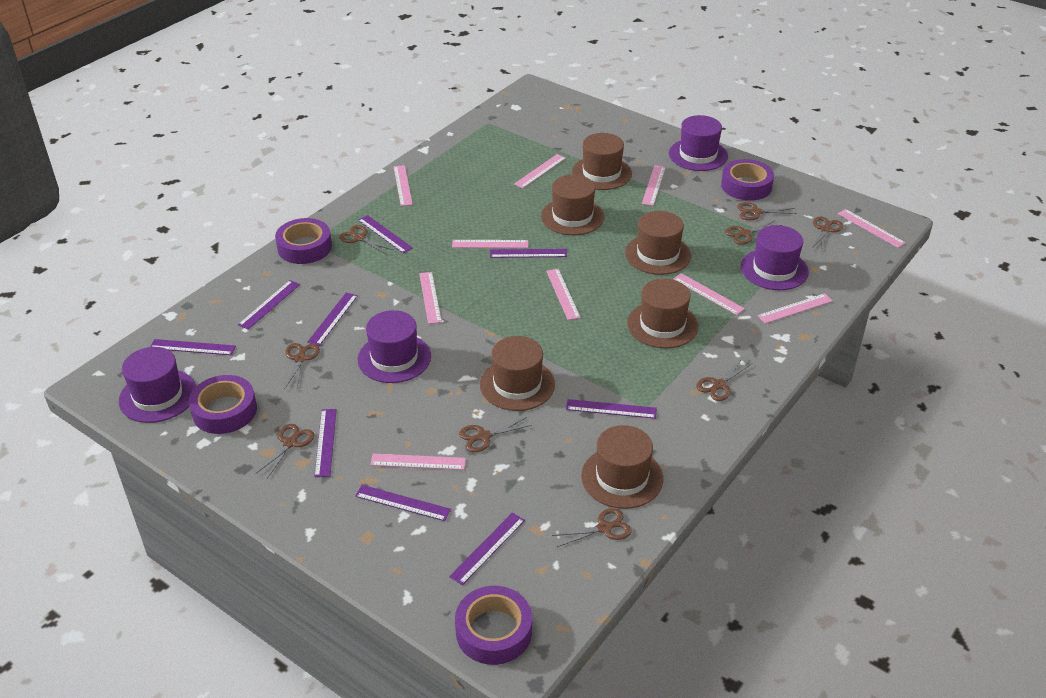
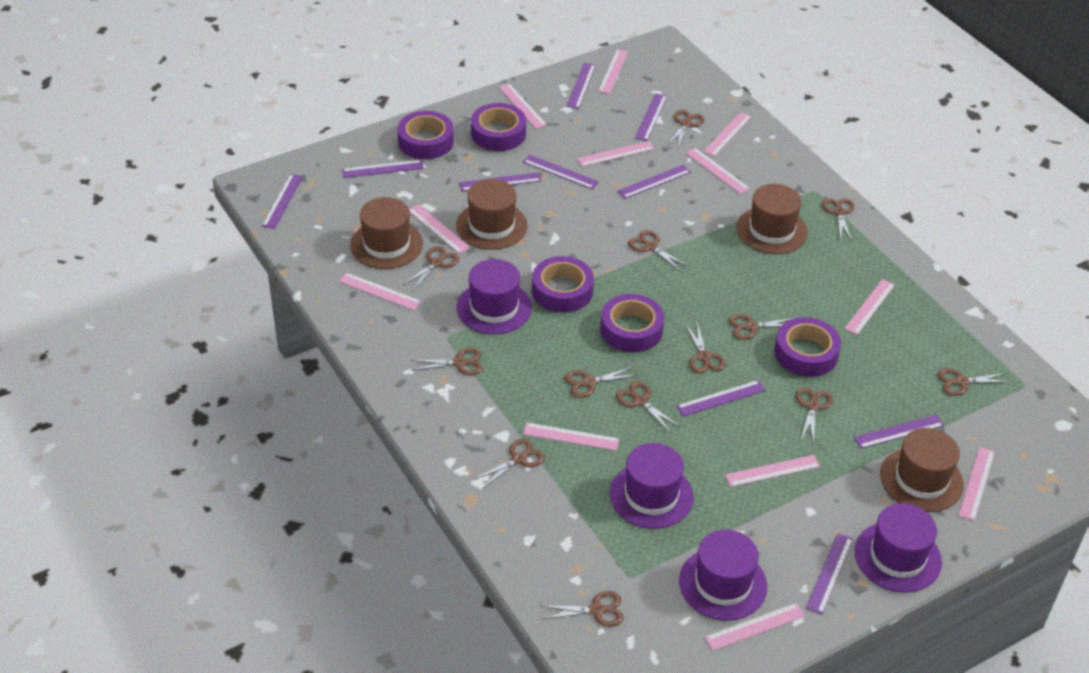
brown hat: [480,336,555,411] [541,175,604,235] [572,133,632,190] [581,425,663,509] [625,211,691,275] [627,278,698,348] = 6 -> [350,197,423,269] [456,179,528,250] [736,184,808,254] [880,428,964,512] = 4
brown scissors: [256,424,314,478] [284,343,320,389] [339,225,393,255] [459,417,532,452] [552,508,632,547] [696,359,751,401] [725,220,776,245] [737,202,797,220] [811,216,843,253] = 9 -> [403,246,459,291] [411,348,483,375] [474,438,545,489] [542,591,624,627] [565,367,638,398] [616,381,680,433] [628,230,688,271] [668,110,704,147] [685,322,725,373] [729,314,795,340] [796,387,833,444] [822,198,854,241] [937,368,1011,396] = 13
pink ruler: [370,454,466,470] [394,165,413,206] [419,272,442,324] [452,240,528,248] [514,154,566,188] [546,269,581,320] [642,165,666,206] [673,273,745,315] [757,293,833,324] [838,209,906,248] = 10 -> [339,273,421,310] [409,204,470,254] [499,84,547,129] [523,423,619,451] [577,141,654,167] [598,49,628,94] [686,148,750,194] [703,112,752,157] [705,603,805,651] [725,455,820,487] [844,279,895,335] [958,447,995,521] = 12
purple ruler: [150,339,236,355] [238,280,300,330] [307,293,358,346] [314,409,337,477] [355,485,451,521] [358,215,413,253] [449,513,525,585] [490,249,567,258] [566,399,657,419] = 9 -> [262,174,303,229] [342,160,424,178] [459,172,541,191] [523,155,599,189] [567,63,596,109] [618,165,691,199] [635,93,667,141] [677,380,765,417] [806,533,853,614] [854,415,944,449] = 10
purple tape: [189,375,257,434] [275,218,332,264] [455,586,532,665] [721,159,774,201] = 4 -> [398,111,454,159] [471,103,526,151] [532,256,594,313] [600,294,665,352] [775,317,841,377] = 5

